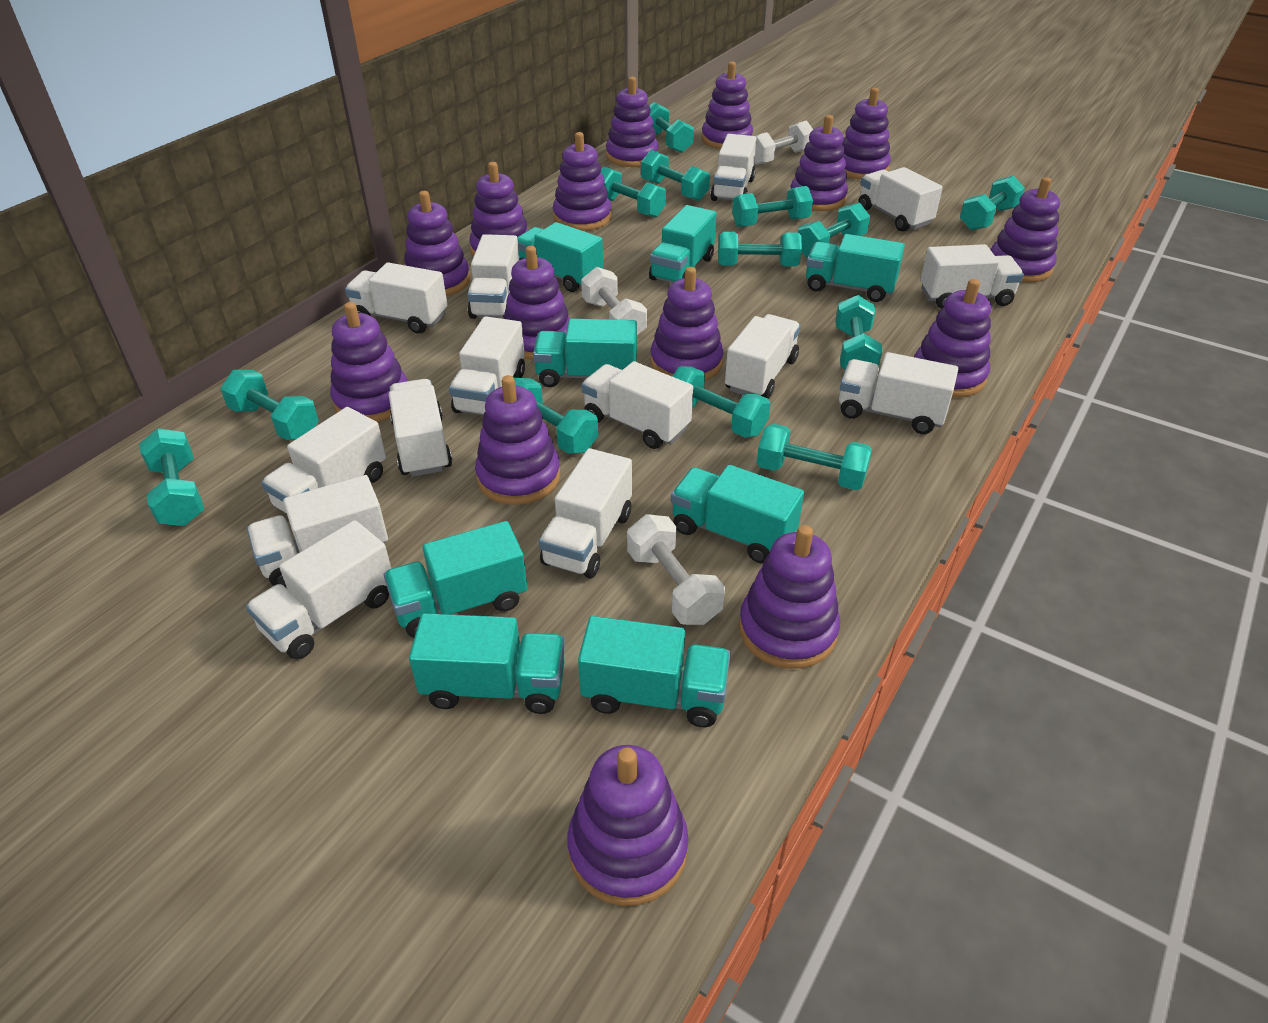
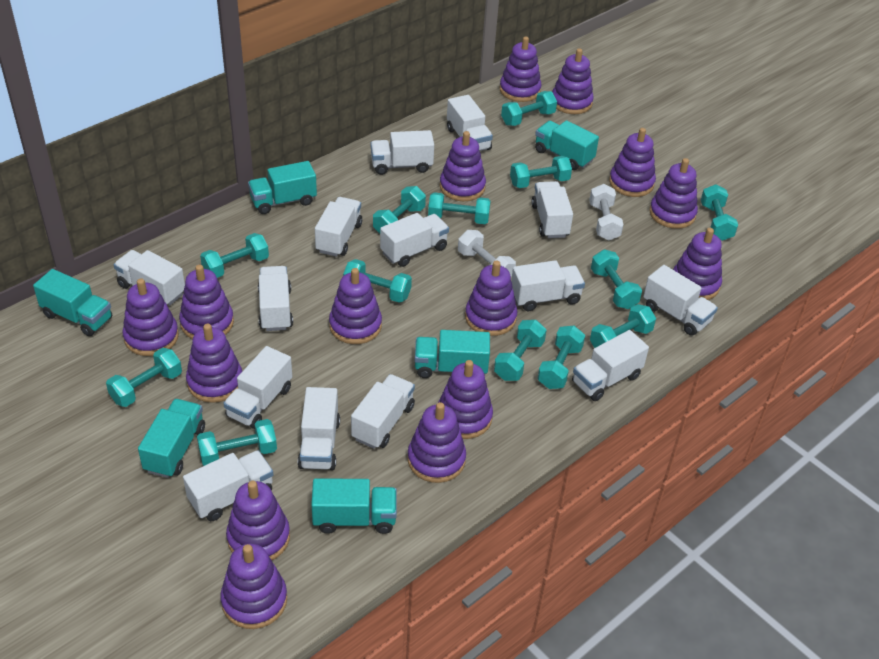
turquoise truck: [384,521,527,638] [409,613,565,714] [517,222,603,292] [533,318,637,387] [578,616,731,727] [649,205,717,283] [671,465,804,564] [806,234,905,302] = 8 -> [33,269,112,336] [138,399,205,478] [248,161,317,214] [311,478,397,534] [415,330,490,378] [535,120,599,170] = 6
white dumbbell: [581,267,647,335] [627,514,725,625] [754,121,813,165] = 3 -> [458,230,516,277] [589,184,624,241] = 2

